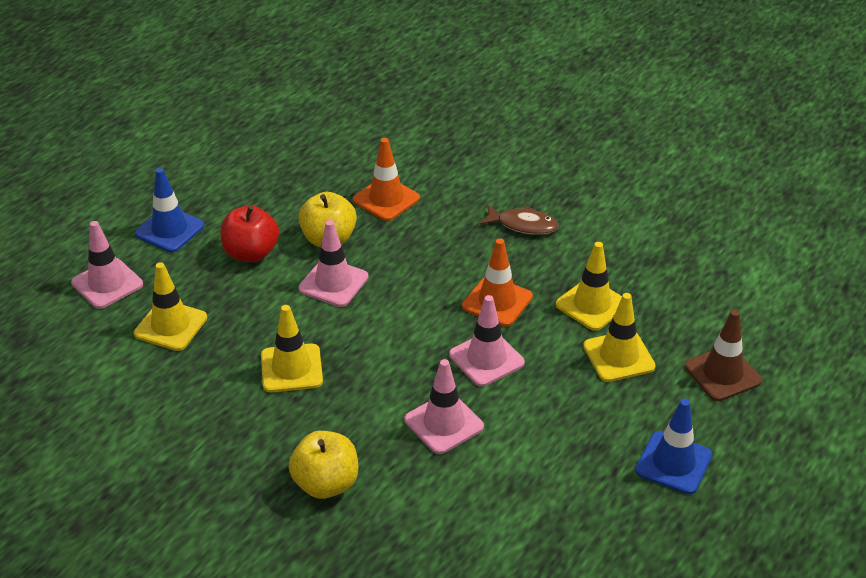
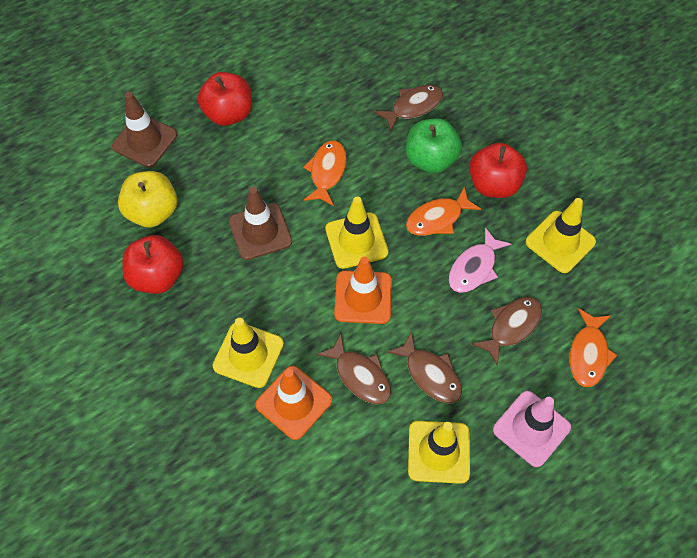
blue traffic cone: [135,168,204,252] [635,399,712,494] = 2 -> none = 0
brown fish: [480,204,559,235] = 1 -> [316,334,391,404] [374,85,443,132] [387,331,462,403] [472,297,542,366] = 4
brown traffic cone: [684,310,762,401] = 1 -> [112,92,177,167] [229,187,292,260] = 2
green apple: none = 0 -> [406,118,462,173] = 1
orange fish: none = 0 -> [303,141,347,206] [406,187,481,235] [569,308,617,387] = 3
pink fish: none = 0 -> [448,227,511,293] = 1
pink traffic cone: [71,221,143,309] [298,220,369,307] [404,359,484,454] [449,295,525,387] = 4 -> [493,391,571,467] = 1
red apple: [221,205,279,262] = 1 -> [122,235,184,294] [198,72,252,126] [469,143,527,198] = 3
yellow apple: [289,431,358,499] [298,192,357,247] = 2 -> [118,171,177,227] = 1

